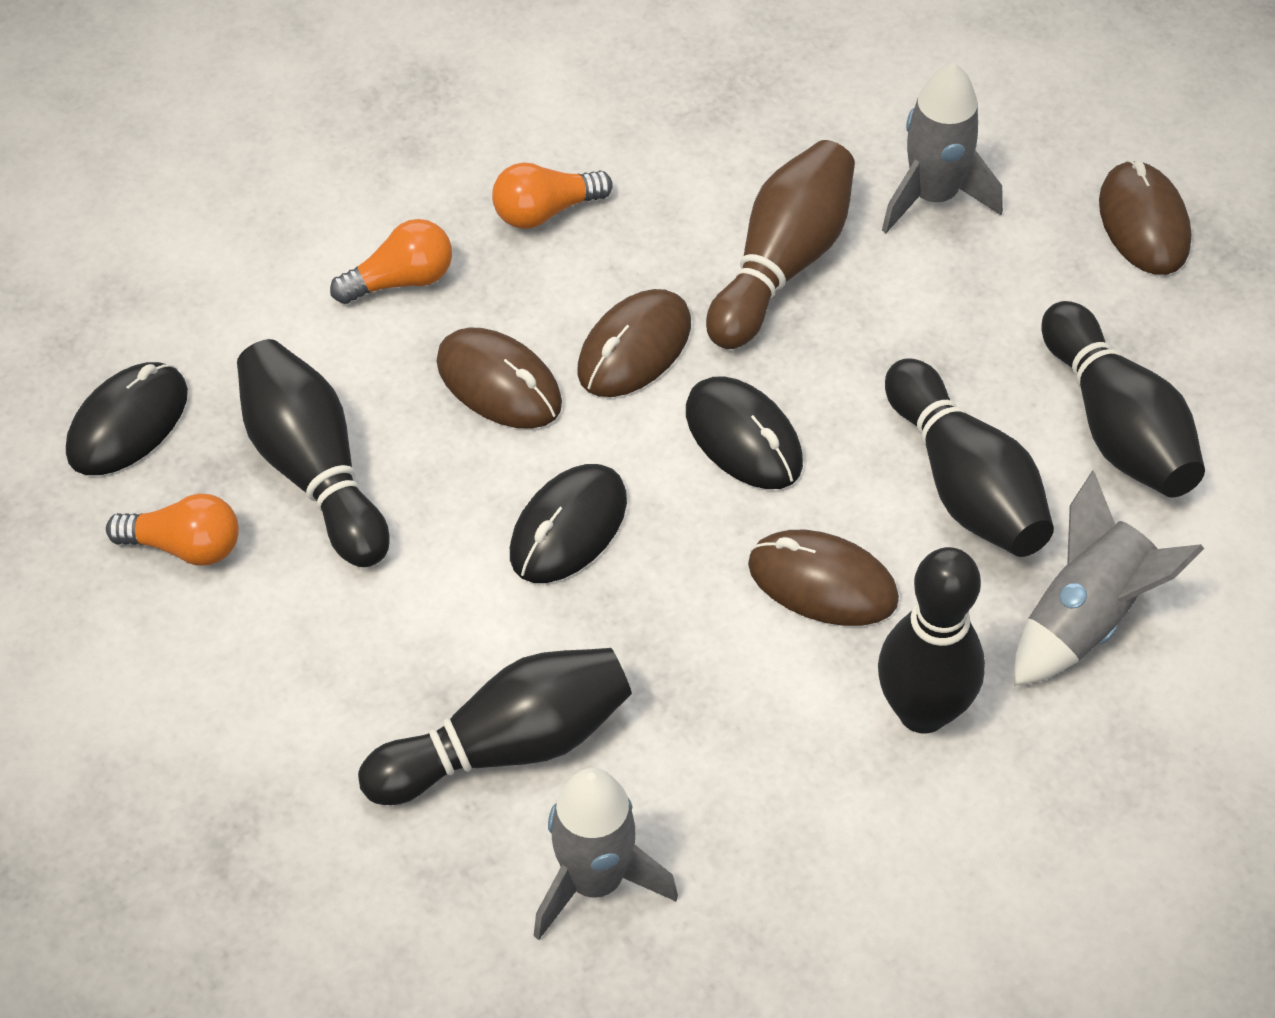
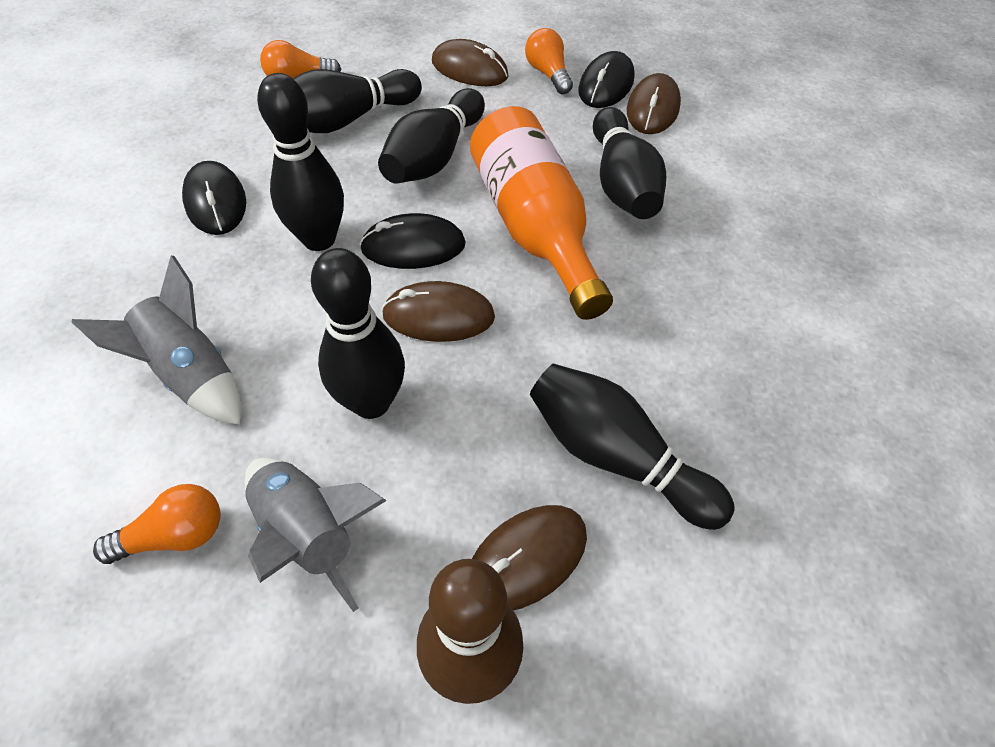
black bowling pin: [237,339,389,567] [358,648,632,805] [878,547,985,733] [885,358,1054,557] [1042,301,1205,497] = 5 -> [257,73,344,251] [293,69,422,133] [311,248,405,419] [378,88,485,184] [530,364,735,530] [593,107,666,219] = 6
grey rocket: [534,768,678,940] [882,63,1003,233] [1014,470,1204,686] = 3 -> [72,256,241,425] [245,457,387,612] = 2
orange bottle: none = 0 -> [470,106,613,320] = 1

